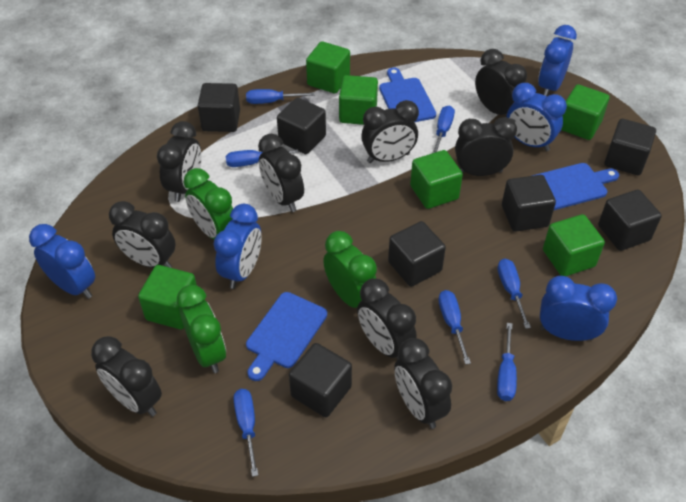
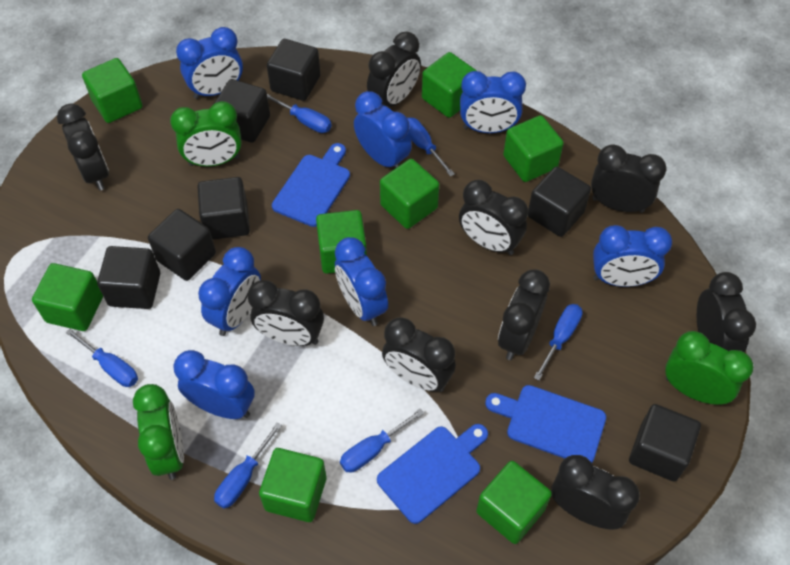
blue clock: [29,224,95,299] [214,204,262,289] [507,83,567,151] [538,25,577,96] [540,276,617,341] = 5 -> [174,350,255,419] [176,27,243,99] [198,247,261,336] [335,237,388,326] [354,91,412,168] [460,71,526,133] [593,225,672,287] = 7
blue screwdriver: [226,149,299,167] [233,389,258,477] [246,89,314,104] [432,105,455,153] [438,290,471,365] [497,323,517,401] [498,258,531,329] = 7 -> [66,329,138,387] [214,422,282,509] [267,94,332,133] [340,408,424,473] [407,118,455,177] [534,304,583,380] = 6
green cube: [138,265,197,329] [306,41,350,93] [339,75,378,125] [410,150,463,209] [543,214,605,276] [561,84,609,140] = 6 -> [32,263,103,331] [82,58,143,123] [259,448,326,522] [316,210,367,274] [380,159,439,229] [422,52,477,118] [476,461,552,544] [503,115,564,182] = 8

